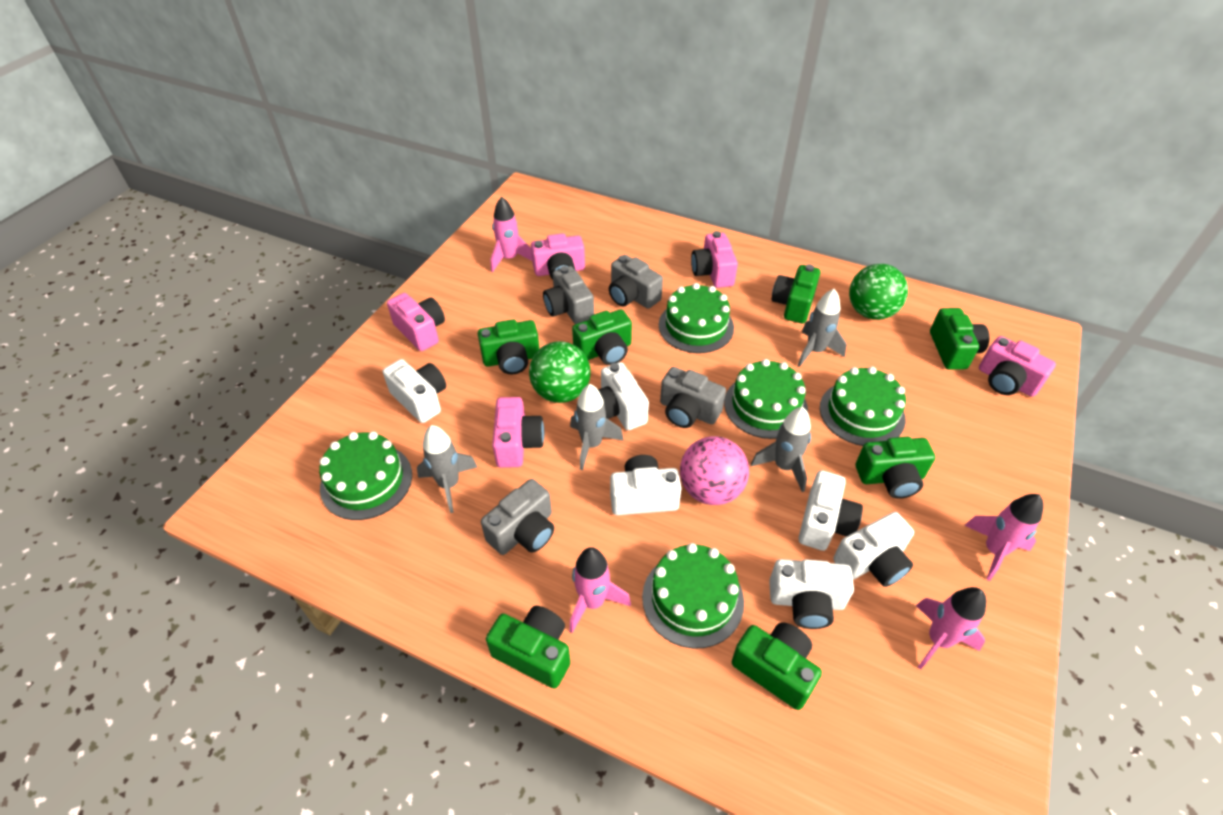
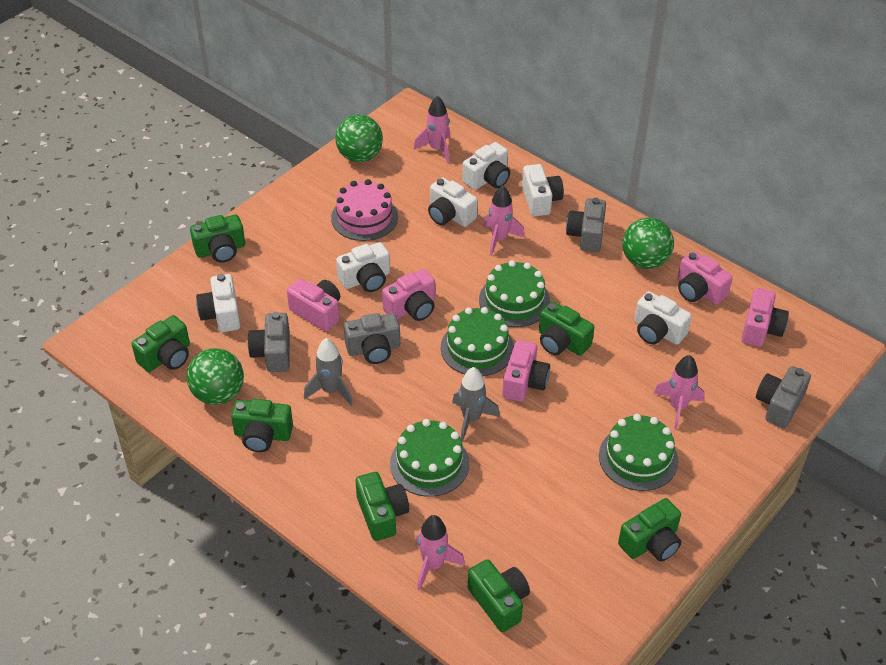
green ball: [529,341,591,403] [849,264,908,320] = 2 -> [187,348,244,405] [335,114,383,162] [622,218,674,269] = 3
green cake: [319,432,412,520] [642,543,744,649] [659,283,734,353] [724,359,808,439] [820,367,906,446] = 5 -> [390,419,469,497] [441,307,514,376] [479,260,550,327] [599,414,678,491] = 4
grey rocket: [417,425,477,513] [570,384,624,470] [751,407,811,492] [798,289,846,367] = 4 -> [304,338,353,406] [452,367,500,441] = 2
pink ball: [680,436,749,505] = 1 -> none = 0
pink cake: none = 0 -> [331,179,398,241] = 1

